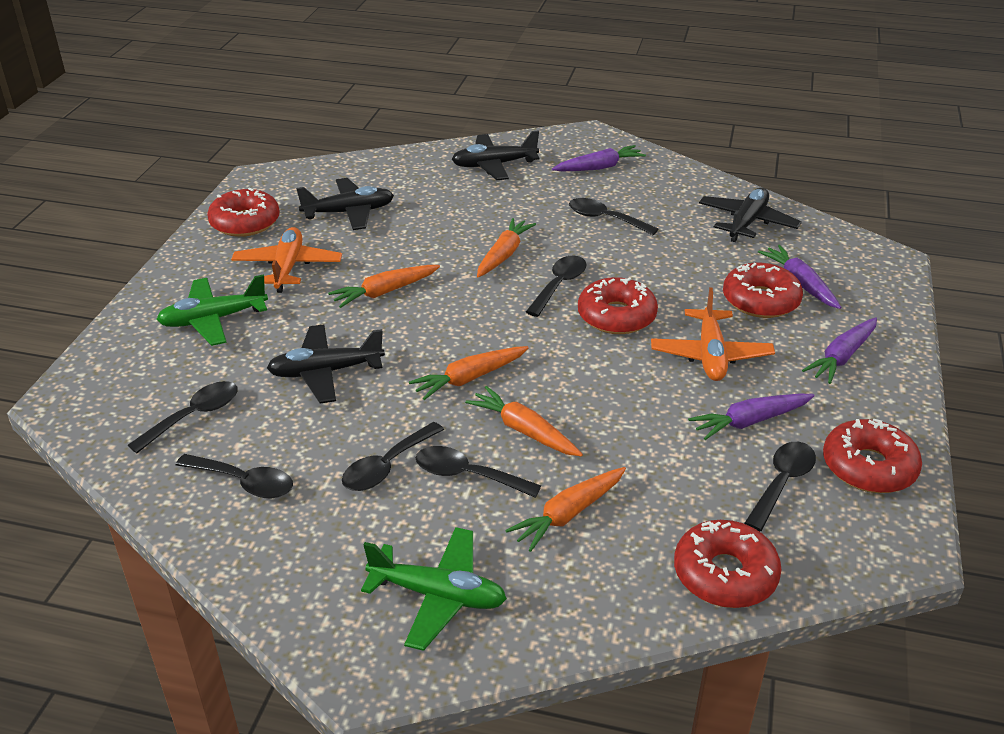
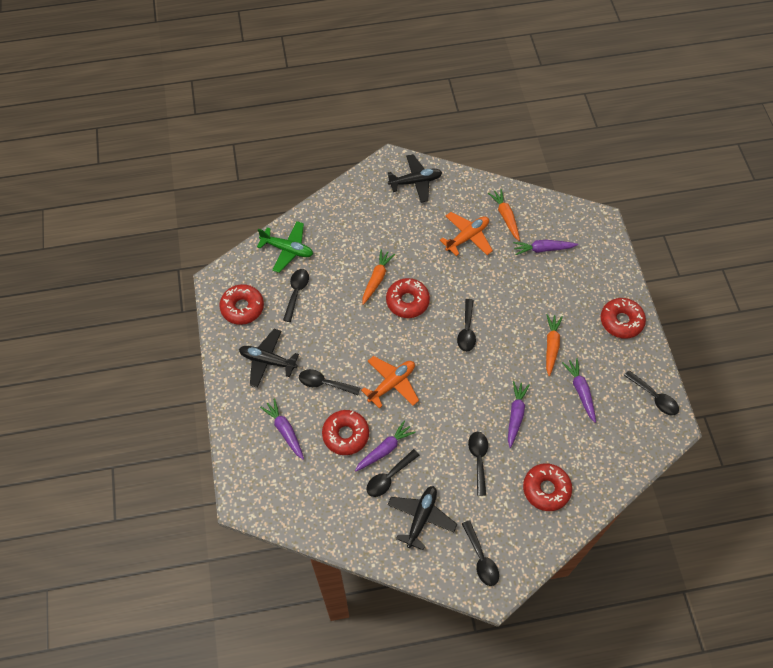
black plane: [267,325,385,403] [296,178,394,230] [451,130,539,180] [699,188,802,242] = 4 -> [239,329,299,388] [387,486,457,550] [388,154,442,203] = 3
green plane: [156,274,268,346] [361,527,507,651] = 2 -> [257,221,313,273] = 1
orange carrot: [328,265,440,308] [409,346,528,400] [465,386,583,457] [477,218,536,278] [505,467,626,552] = 5 -> [362,249,395,305] [488,189,520,241] [546,314,563,376] = 3
purple carrot: [552,145,646,171] [688,394,815,440] [758,245,841,309] [802,317,877,384] = 4 -> [260,399,304,460] [355,420,416,472] [508,381,530,448] [513,240,578,255] [562,358,596,423] = 5

